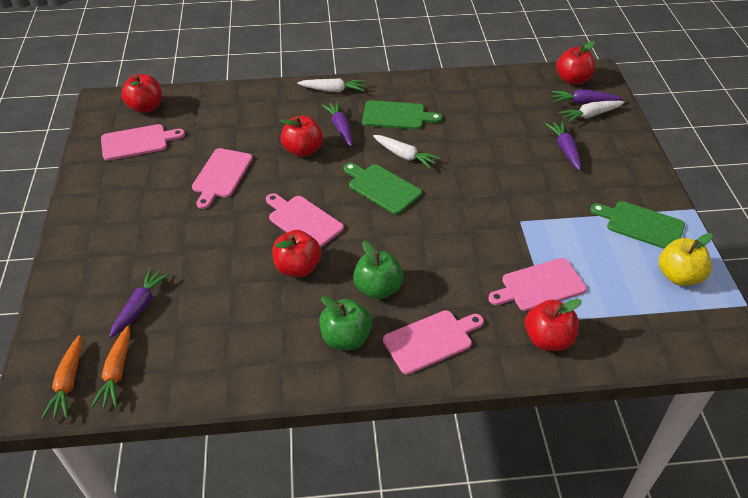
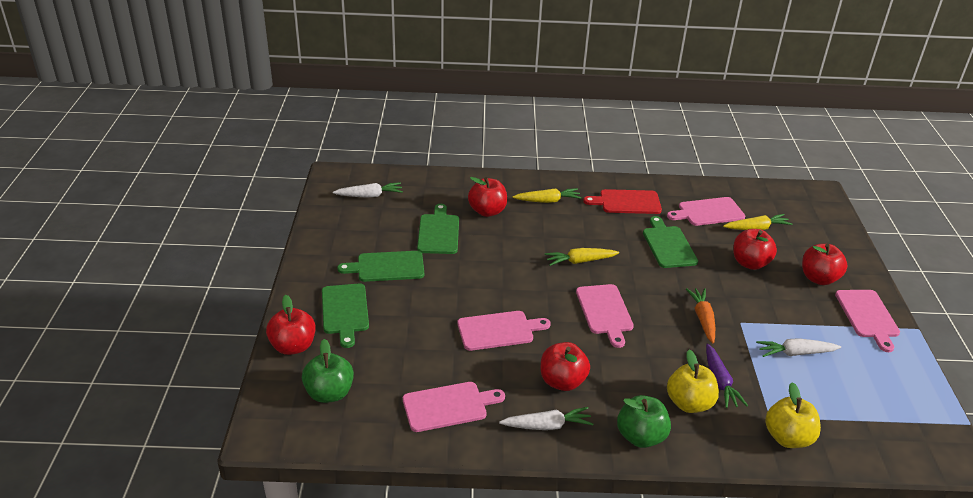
green cutting board: [343,163,422,214] [362,100,442,130] [590,201,685,249] = 3 -> [322,283,369,348] [337,251,424,282] [417,204,459,254] [643,216,698,268] = 4
orange carrot: [41,335,82,419] [91,326,130,408] = 2 -> [686,288,715,343] = 1
purple carrot: [109,268,170,338] [322,101,352,146] [545,121,581,170] [551,90,622,104] = 4 -> [706,344,748,408] = 1
red cutting board: none = 0 -> [583,189,662,214] = 1
yellow apple: [659,233,713,286] = 1 -> [667,350,719,413] [765,382,821,448] = 2
yellow carrot: none = 0 -> [513,188,582,203] [545,248,619,266] [723,214,792,230] = 3

